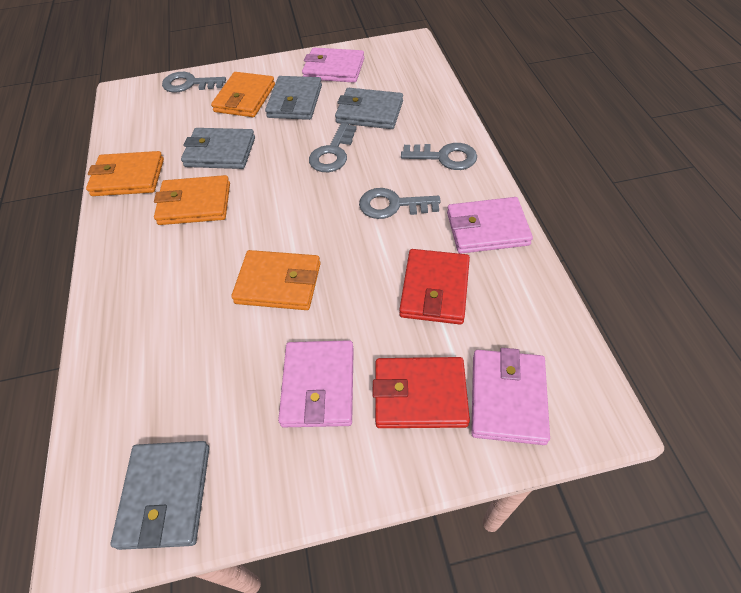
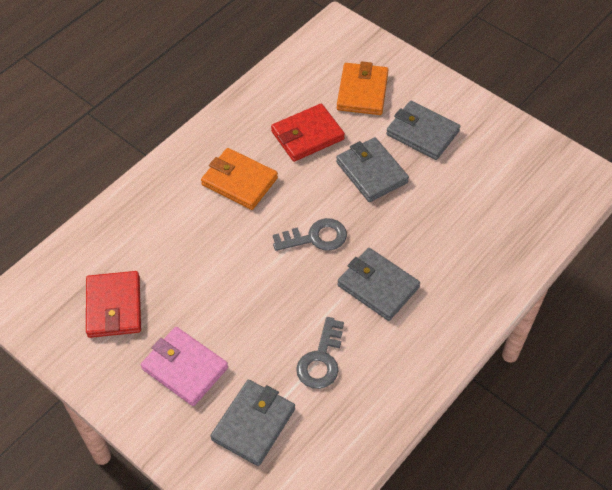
grey key: [162,72,226,93] [309,123,357,172] [359,188,441,219] [401,143,477,170] = 4 -> [273,218,347,251] [296,317,344,389] = 2
orange wallet: [86,151,164,196] [154,175,230,225] [211,72,275,117] [231,250,321,310] = 4 -> [201,148,278,210] [337,61,389,115] = 2
pink wallet: [278,340,354,427] [302,48,364,83] [447,197,533,254] [471,348,550,445] = 4 -> [141,327,228,406] = 1

